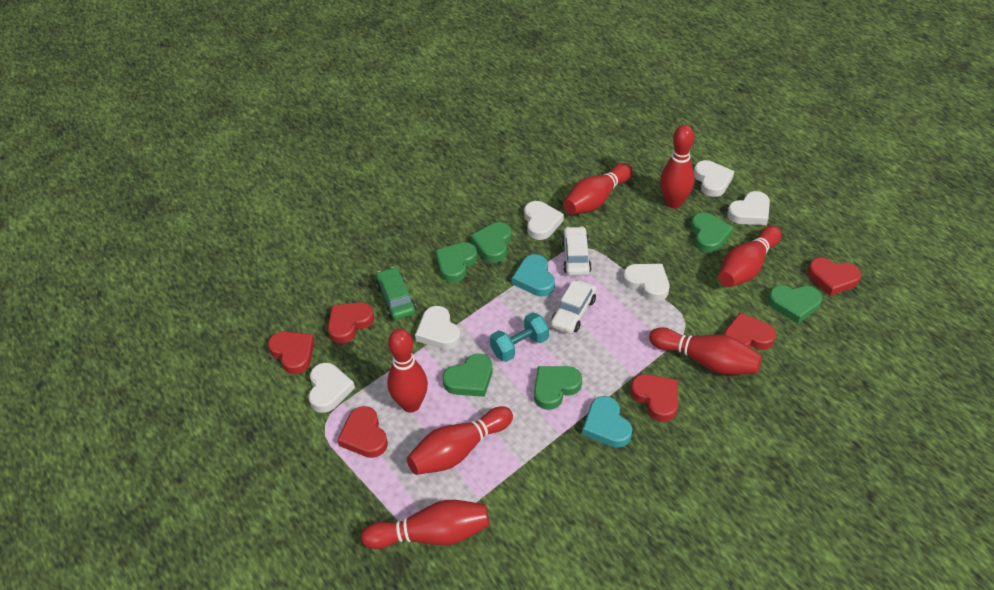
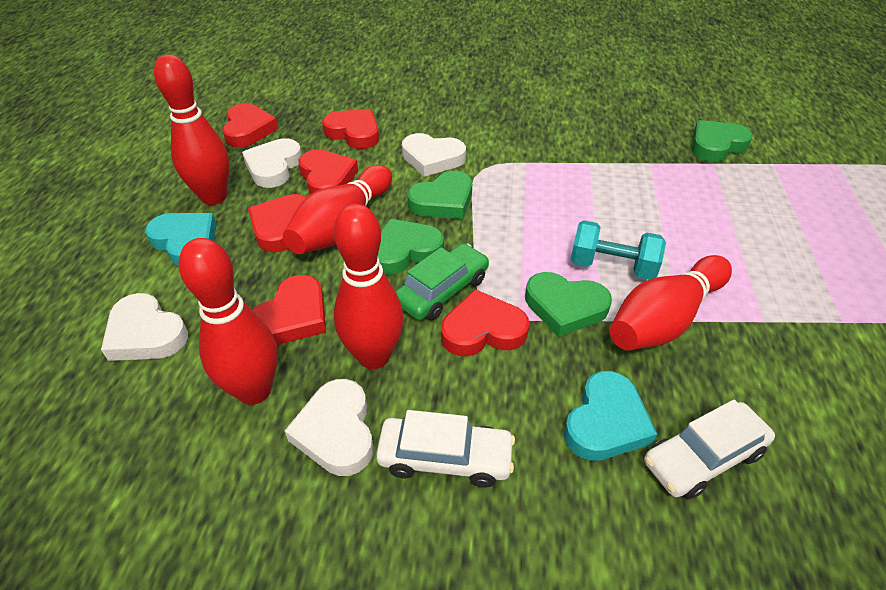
green heart: [435,242,477,283] [443,354,492,397] [471,222,511,262] [534,366,582,410] [691,212,733,253] [768,285,822,324] = 6 -> [378,219,444,275] [408,171,472,219] [525,272,612,337] [692,120,753,162] = 4
red bowling pin: [361,500,489,549] [387,329,428,413] [407,406,513,475] [563,163,633,215] [649,327,762,375] [660,125,694,209] [718,226,781,287] = 7 -> [154,54,230,205] [179,238,278,405] [283,165,392,254] [334,204,404,369] [610,255,732,351] = 5
white heart: [308,363,355,413] [415,306,461,350] [524,201,564,240] [623,264,669,301] [694,160,734,197] [727,191,770,225] = 6 -> [101,293,188,361] [242,138,302,188] [285,379,374,476] [402,133,466,177] = 4

